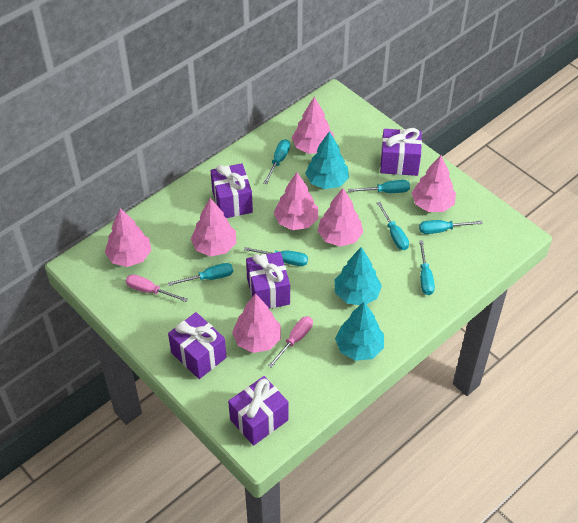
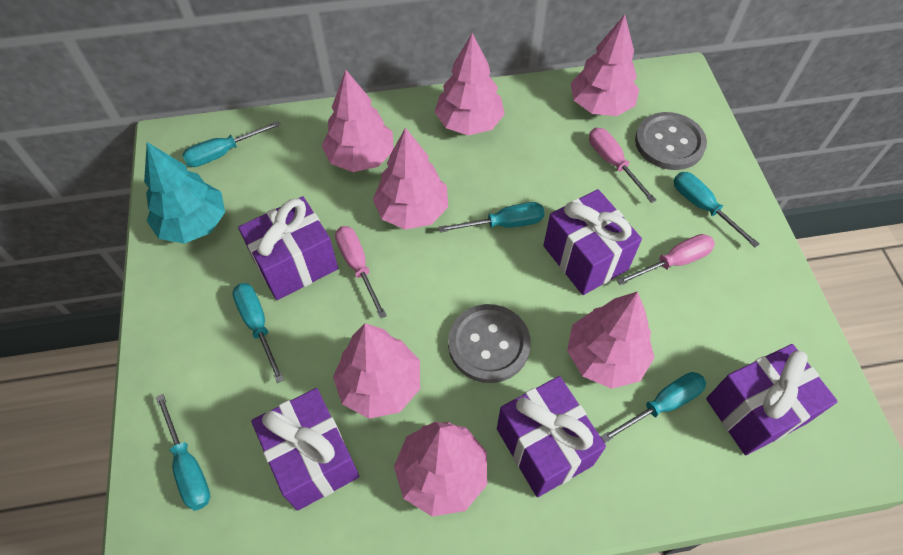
grey button: none = 0 -> [448,304,531,383] [635,112,707,170] = 2
pink screwdriver: [126,274,187,302] [268,316,313,368] = 2 -> [335,226,387,319] [589,128,656,203] [617,234,715,285] = 3
turquoise screwdriver: [168,263,233,286] [244,247,308,266] [264,139,290,184] [348,180,410,193] [377,202,409,250] [419,220,483,234] [419,241,435,295] = 7 -> [156,394,210,511] [182,121,280,167] [232,283,284,383] [438,202,544,233] [600,372,706,443] [674,172,759,247] = 6
turquoise tree: [305,131,349,189] [335,247,382,305] [335,302,384,361] = 3 -> [144,142,225,244] = 1

